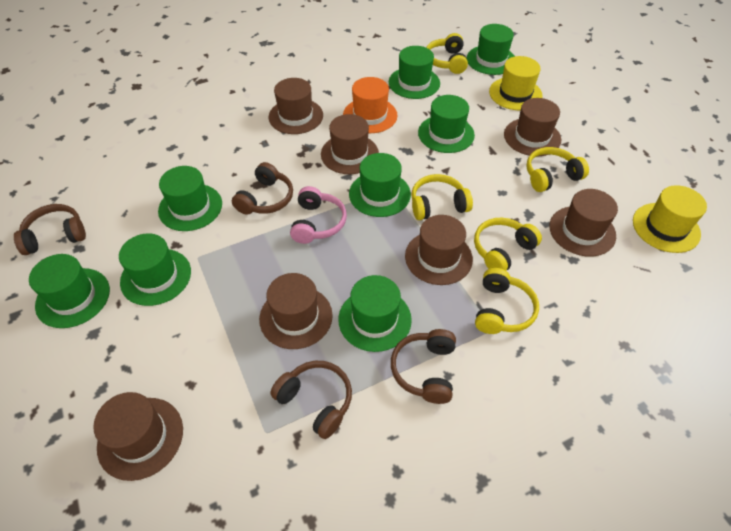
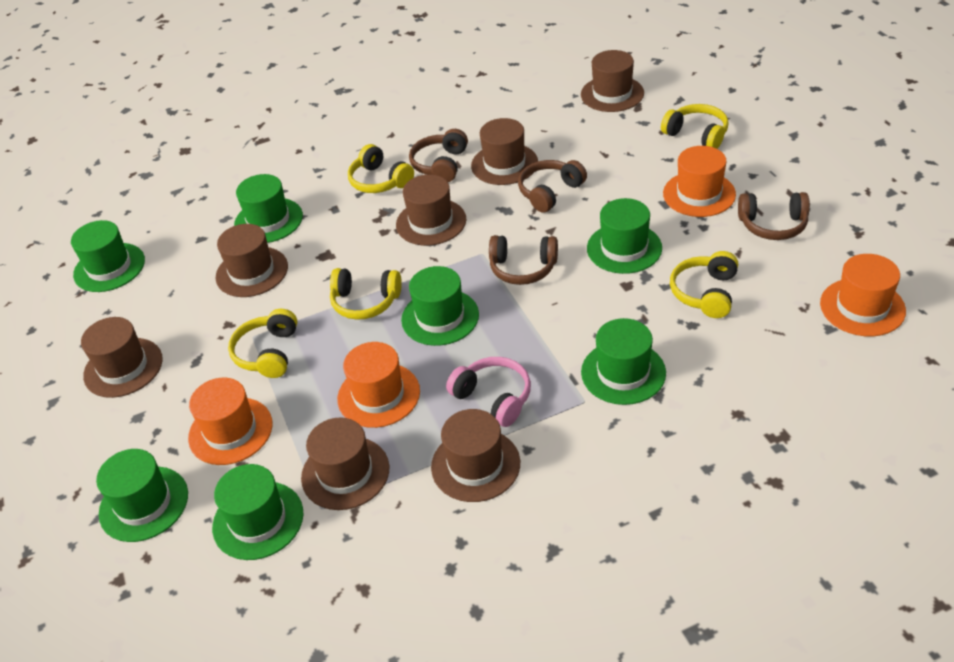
green hat: [29,254,110,328] [119,234,191,306] [158,166,222,231] [338,275,412,352] [349,153,411,217] [389,46,440,99] [418,95,475,153] [467,24,515,75] = 8 -> [71,220,145,292] [96,449,188,542] [212,464,304,560] [234,174,303,243] [401,266,479,346] [581,318,666,405] [587,198,662,274] = 7
orange hat: [343,77,398,133] = 1 -> [188,378,273,465] [337,342,420,428] [663,146,736,217] [820,254,906,336] = 4
yellow hat: [489,56,543,110] [633,185,707,253] = 2 -> none = 0

